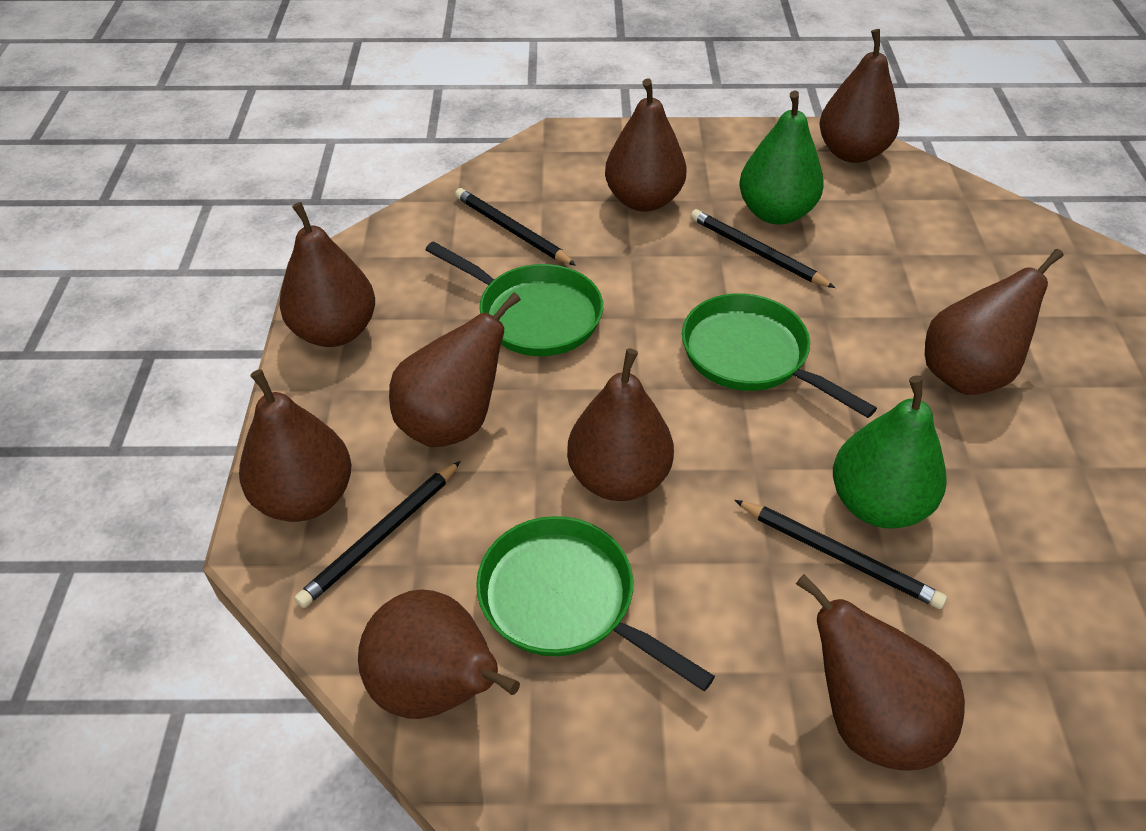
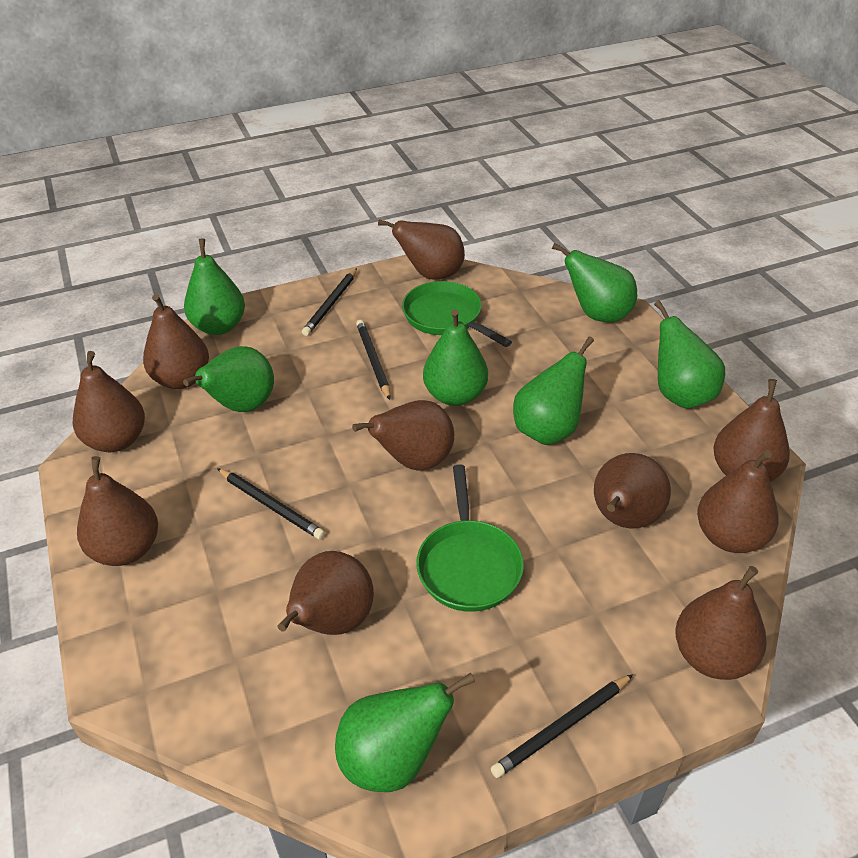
brown pear: [239,369,351,522] [279,202,375,347] [358,589,520,719] [389,292,521,447] [567,348,674,501] [605,78,686,212] [796,574,965,771] [820,29,899,163] [925,249,1064,395] = 9 -> [73,351,145,452] [77,456,158,566] [143,294,209,389] [277,551,374,635] [352,400,454,471] [378,220,465,280] [594,453,671,528] [675,566,767,680] [697,450,779,553] [713,379,790,482] = 10
green pan: [425,241,603,356] [476,516,715,691] [682,293,877,418] = 3 -> [402,281,512,347] [416,464,524,612] = 2
green pear: [739,90,824,225] [833,375,947,529] = 2 -> [183,346,274,412] [184,239,245,335] [335,672,475,792] [423,309,488,406] [513,336,594,445] [552,243,637,322] [654,300,725,409] = 7

